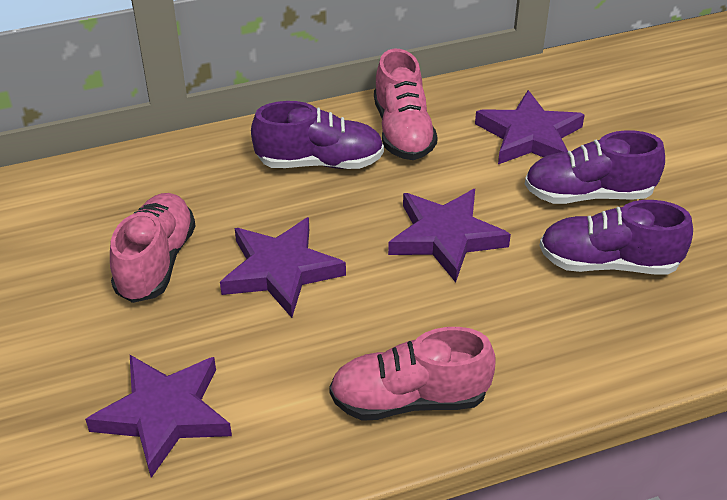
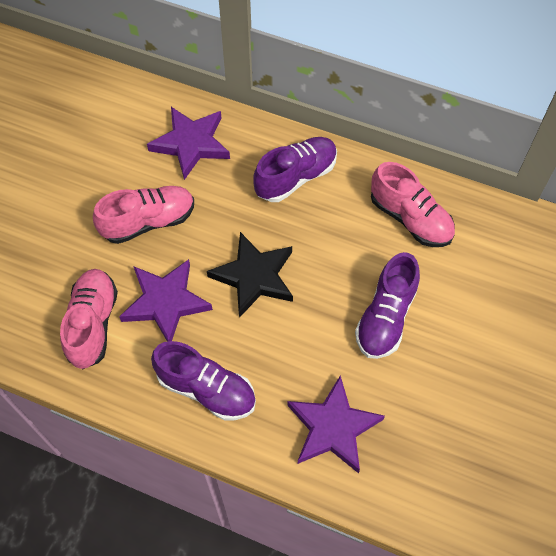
black star: none = 0 -> [207,232,293,318] = 1
purple star: [85,355,232,478] [220,217,346,318] [388,189,511,283] [475,90,585,164] = 4 -> [119,259,213,342] [147,107,230,180] [287,375,385,473] = 3

